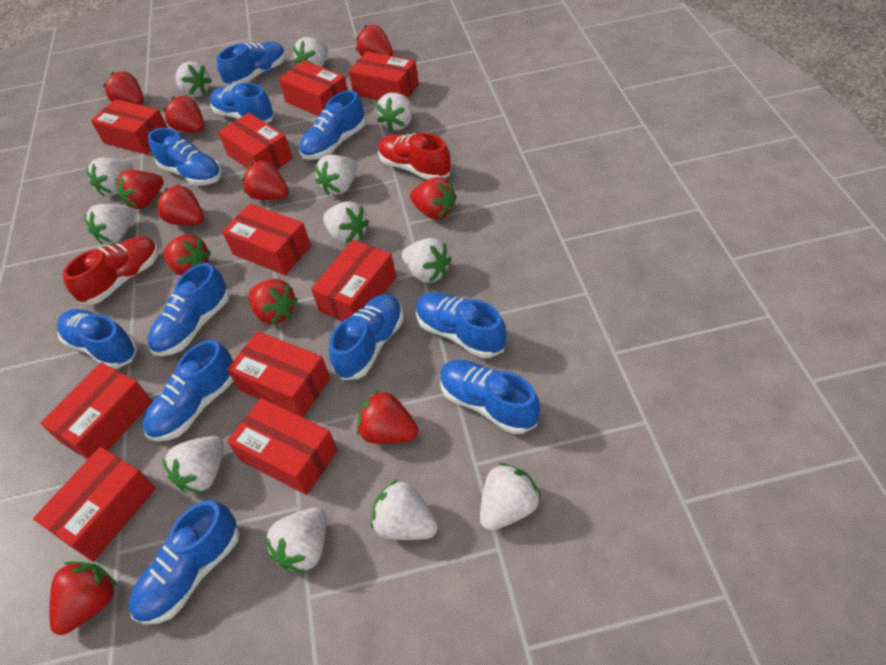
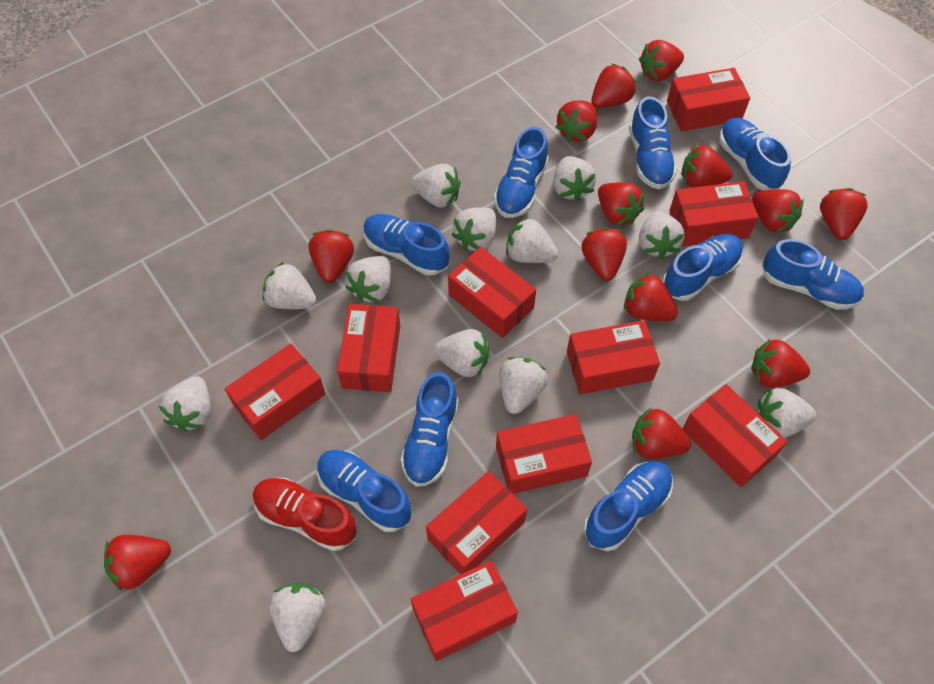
blue shoe: [57,309,138,369] [129,500,240,625] [143,340,234,441] [148,128,222,185] [148,263,230,356] [210,83,275,123] [217,42,286,86] [299,90,366,160] [329,294,403,380] [416,292,506,358] [440,360,540,434] = 11 -> [317,450,412,532] [363,214,450,276] [400,372,459,487] [494,127,549,218] [584,461,673,551] [629,96,677,189] [663,234,743,301] [719,118,791,190] [762,239,864,310] = 9
red shoe: [63,237,159,305] [378,133,451,180] = 2 -> [253,478,357,551] = 1
red strawberry: [49,562,118,635] [103,71,144,105] [115,170,164,209] [156,184,204,225] [163,95,204,133] [163,234,211,276] [242,160,289,200] [248,279,298,325] [356,25,393,56] [357,390,418,444] [410,177,457,220] = 11 -> [104,535,171,591] [308,230,354,283] [556,100,597,142] [582,228,627,281] [591,63,636,108] [598,182,644,226] [624,272,678,321] [632,407,691,459] [639,40,684,81] [681,145,732,188] [751,339,810,388] [752,189,804,233] [820,188,868,240] = 13

